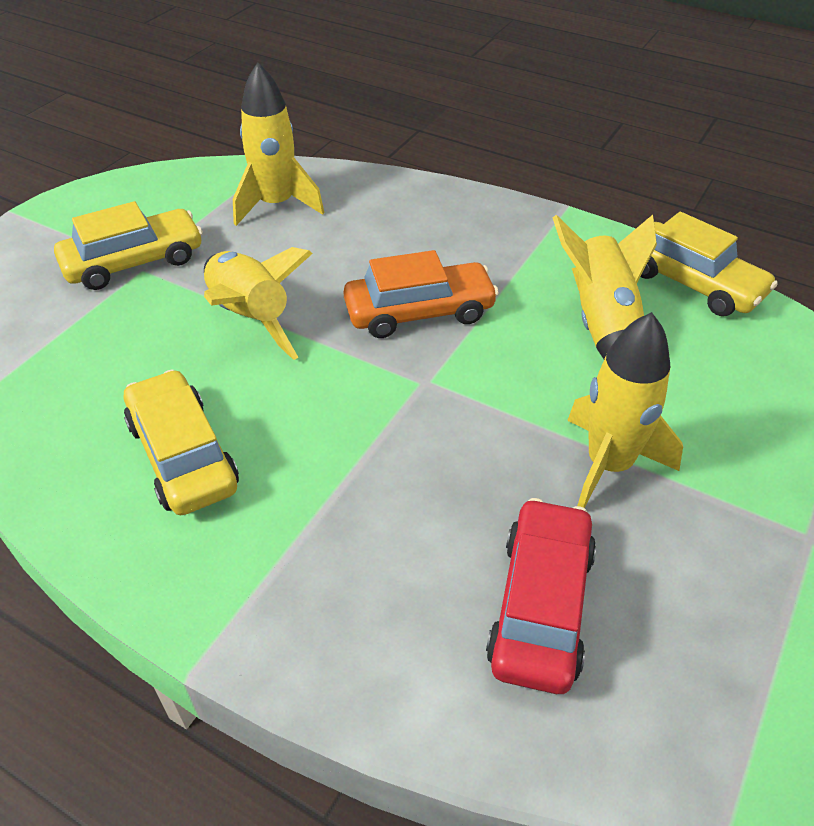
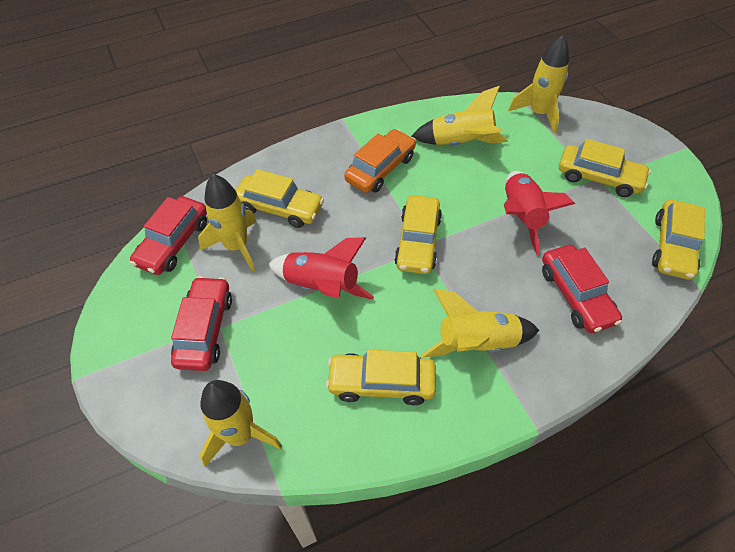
red car: [486,498,596,694] = 1 -> [130,196,207,275] [171,276,232,371] [542,245,622,333] = 3
red rocket: none = 0 -> [268,237,374,300] [504,171,575,255] = 2
yellow car: [54,201,203,290] [124,370,239,515] [640,212,778,316] = 3 -> [235,169,324,228] [326,350,436,405] [394,195,442,274] [559,139,651,197] [652,199,705,280] = 5
yellow rocket: [204,247,313,360] [233,62,325,226] [552,215,657,359] [567,312,683,508] = 4 -> [198,174,257,272] [200,380,282,467] [411,86,508,146] [422,289,539,357] [508,35,569,133] = 5

